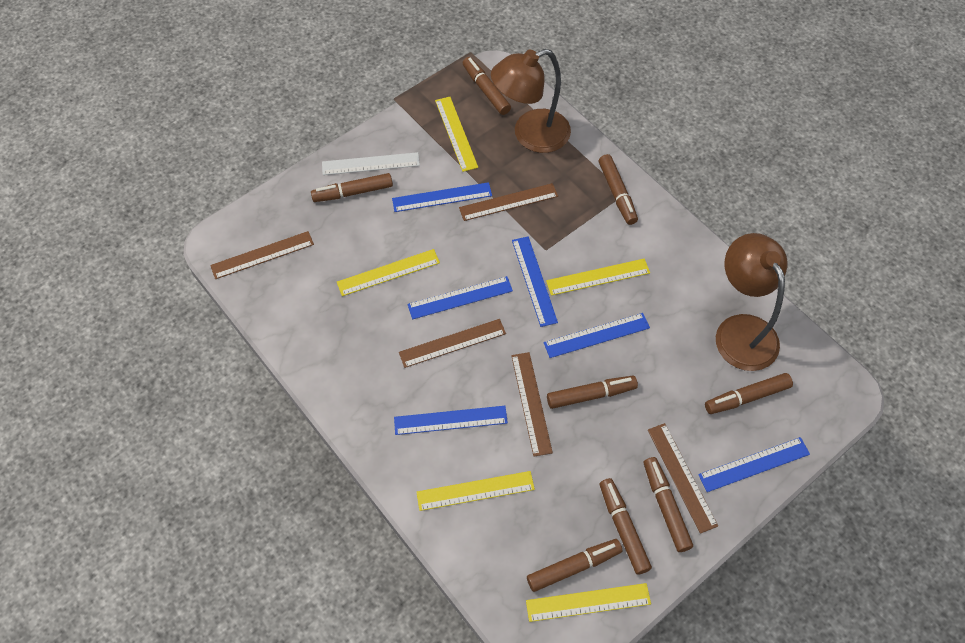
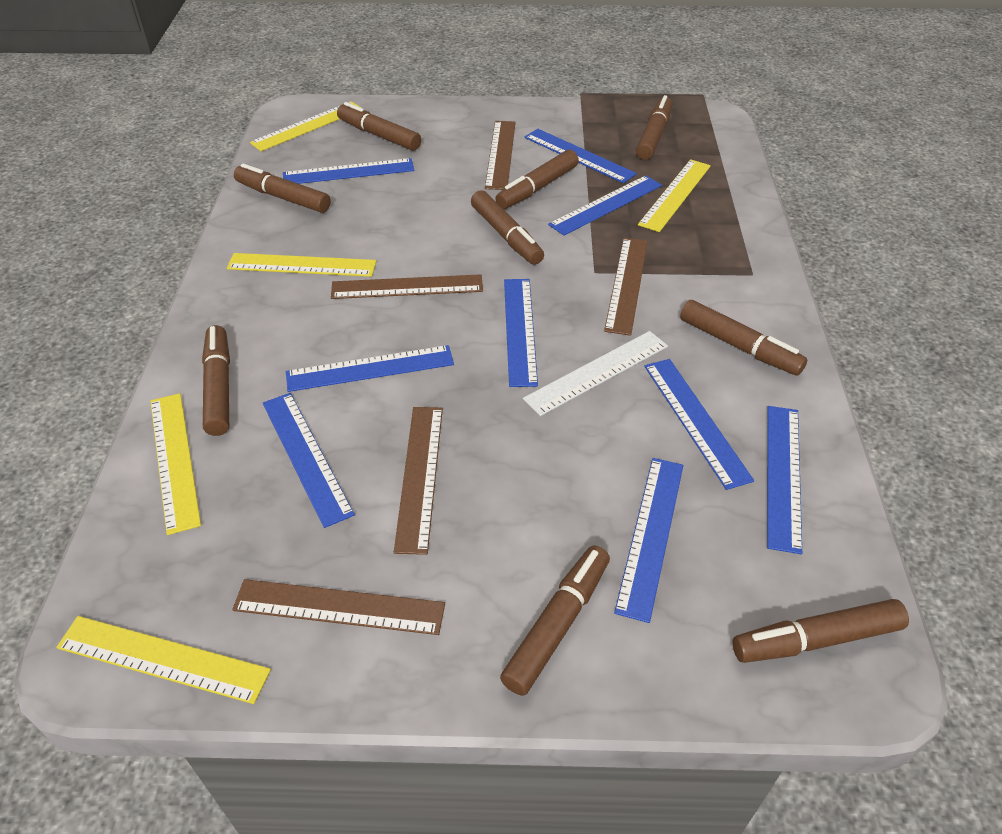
blue ruler: [392,182,492,212] [394,406,508,435] [407,276,513,319] [512,236,558,327] [544,313,650,358] [698,437,810,492] = 6 -> [263,393,355,528] [283,158,414,184] [286,345,454,392] [504,279,538,387] [524,129,637,183] [548,175,662,236] [614,458,684,623] [644,359,754,490] [767,406,802,554] = 9
brown lamp: [491,49,571,153] [716,233,788,371] = 2 -> none = 0
brown marker: [311,173,393,202] [463,57,511,115] [527,539,622,592] [547,376,638,409] [599,154,638,225] [599,478,652,575] [644,457,693,552] [705,373,793,414] = 8 -> [202,325,230,436] [234,163,331,213] [337,102,421,151] [471,190,544,265] [495,150,579,209] [500,545,610,696] [636,95,672,160] [680,300,807,376] [732,599,909,663] = 9

